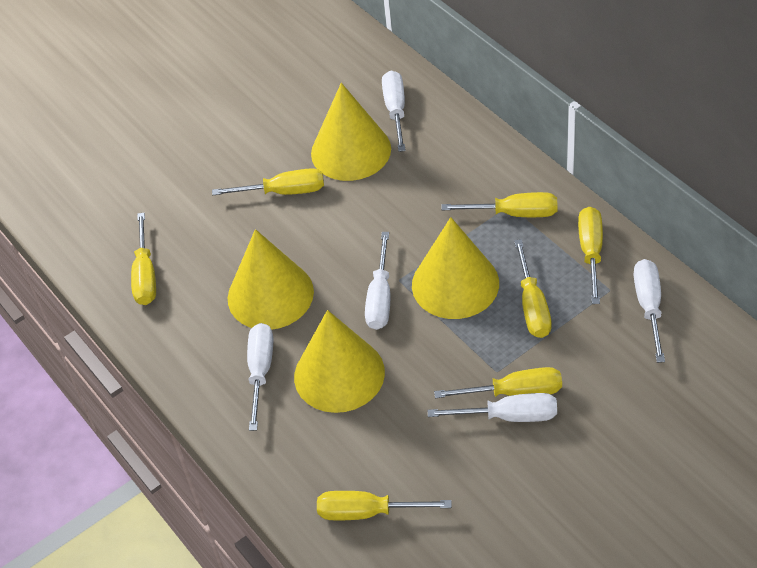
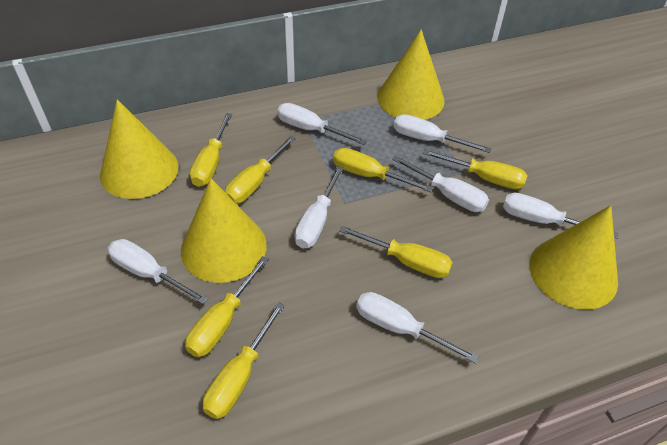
white screwdriver: [247,323,273,431] [365,232,390,330] [382,71,406,152] [428,393,557,422] [634,259,665,363] = 5 -> [108,239,208,304] [277,103,367,145] [294,166,344,249] [356,292,479,364] [392,156,489,212] [393,114,491,153] [503,193,618,239] = 7

